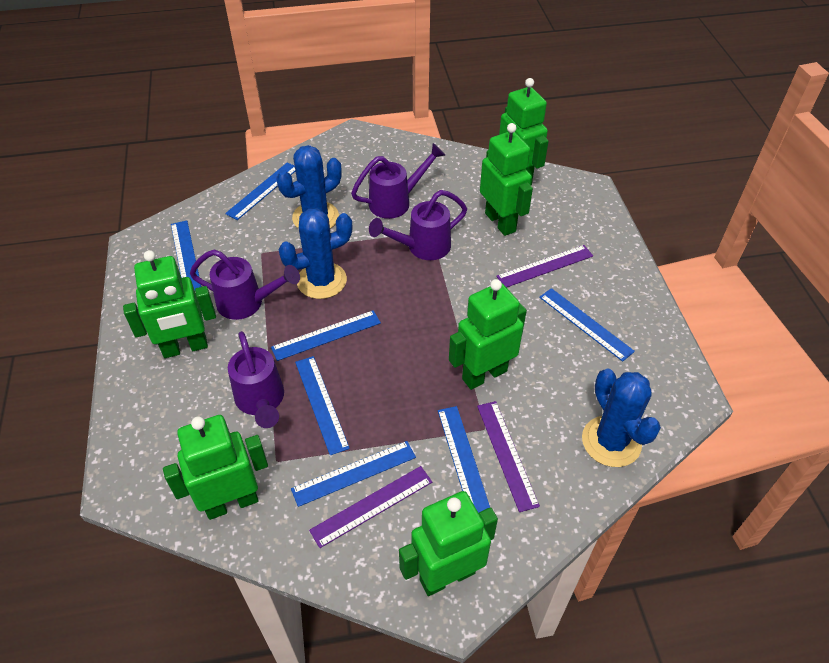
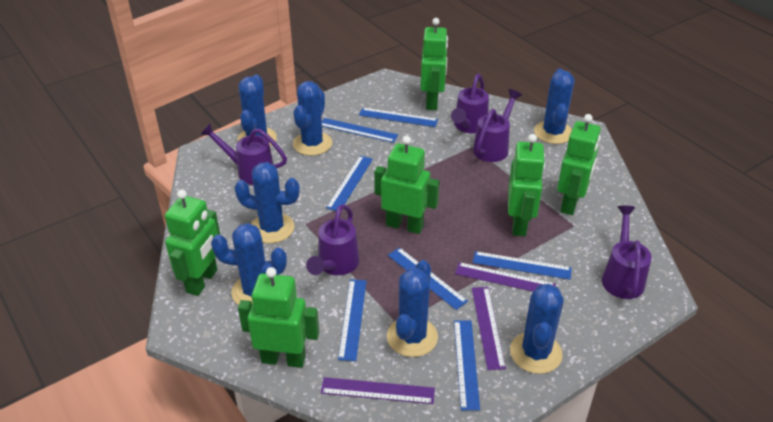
blue cactus: [276,145,342,229] [279,208,352,299] [582,368,661,467] = 3 -> [211,223,287,305] [234,162,300,243] [237,75,277,146] [293,81,332,156] [387,260,438,357] [510,284,564,374] [534,69,575,144] = 7
purple watering can: [190,249,300,320] [228,331,284,428] [351,143,445,219] [369,190,467,260] = 4 -> [200,123,287,185] [306,204,359,275] [451,74,489,134] [473,89,522,162] [602,206,652,299] = 5

